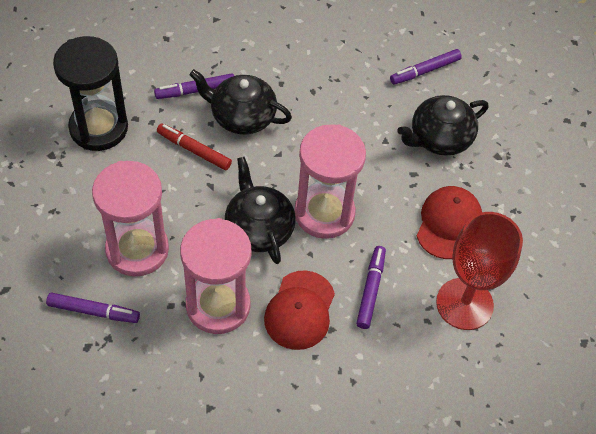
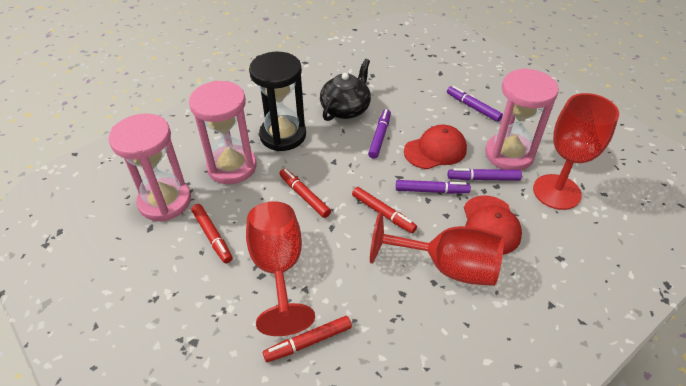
black teapot: [189,69,292,135] [225,157,296,264] [397,95,488,156] = 3 -> [320,59,371,121] = 1
red goblet: [436,212,523,330] = 1 -> [246,201,315,336] [370,211,504,286] [533,93,619,210] = 3
red marker: [157,123,232,170] = 1 -> [191,204,232,263] [263,316,352,362] [279,168,331,218] [352,187,417,233] = 4

